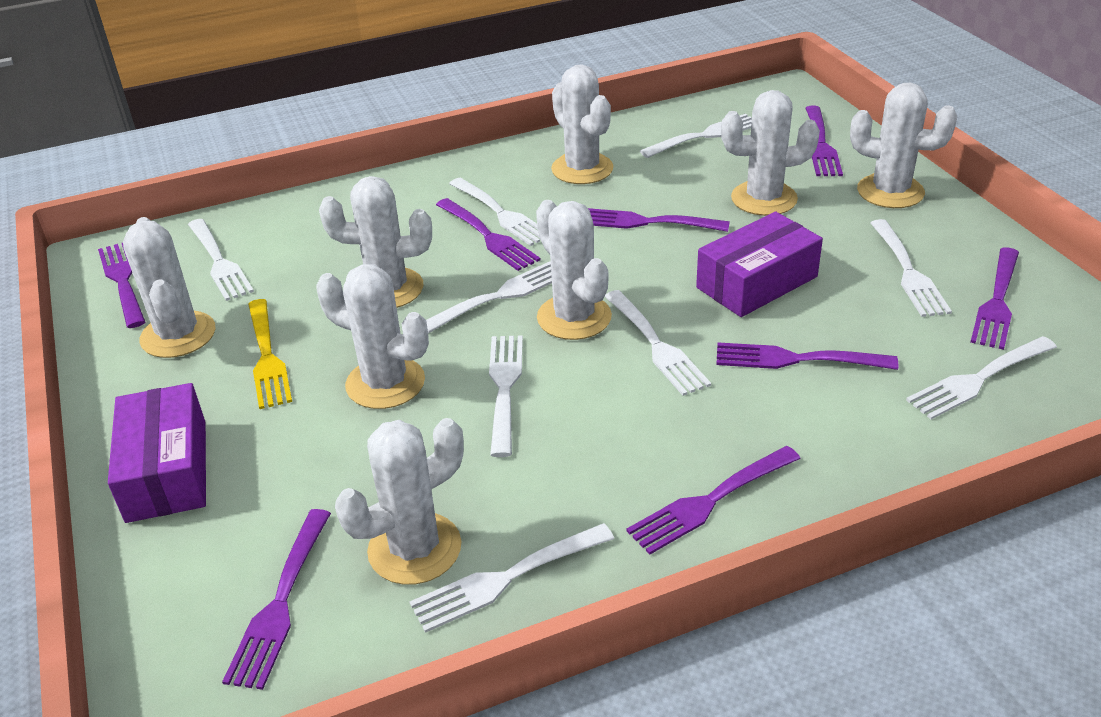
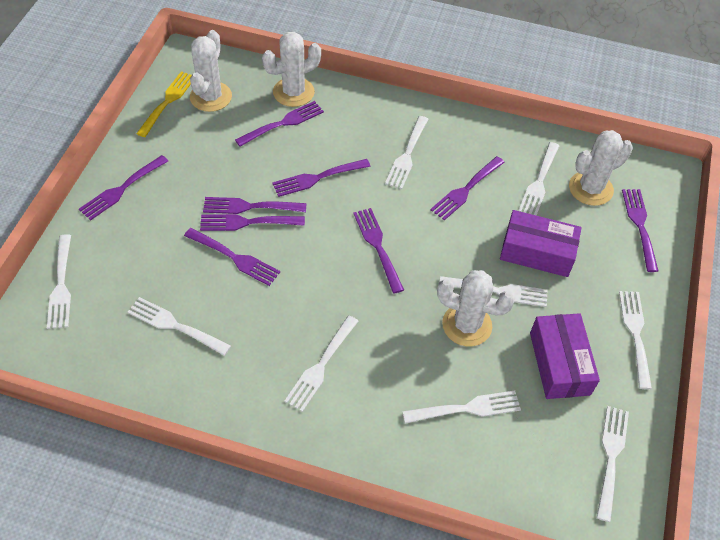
purple fork: [98,243,145,328] [222,509,331,690] [436,198,540,271] [588,208,730,232] [626,446,801,555] [716,342,898,370] [805,106,843,176] [970,247,1019,350] = 8 -> [79,155,168,220] [184,228,280,286] [200,214,305,231] [203,197,307,214] [235,101,324,147] [272,159,370,197] [353,208,404,293] [430,156,505,220] [622,189,659,272] = 9
white cactus: [123,217,215,358] [316,264,429,409] [319,176,432,308] [335,418,464,585] [536,200,612,340] [551,64,613,184] [721,90,820,216] [850,83,958,208] = 8 -> [190,30,232,112] [262,32,321,107] [437,270,515,346] [569,130,633,206] = 4

